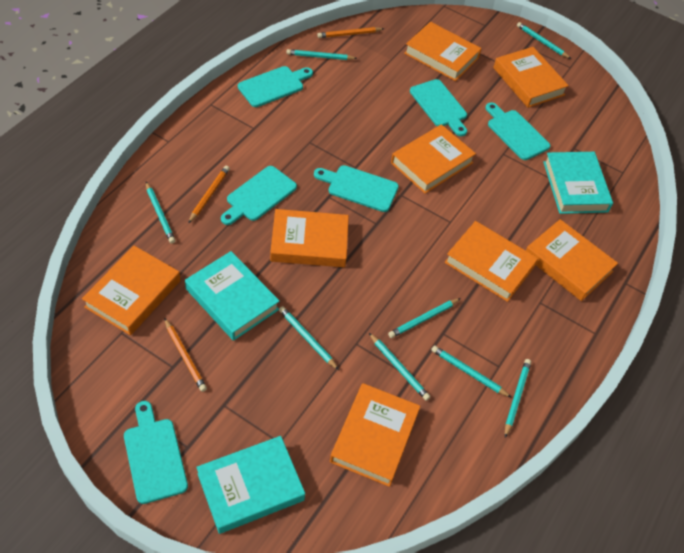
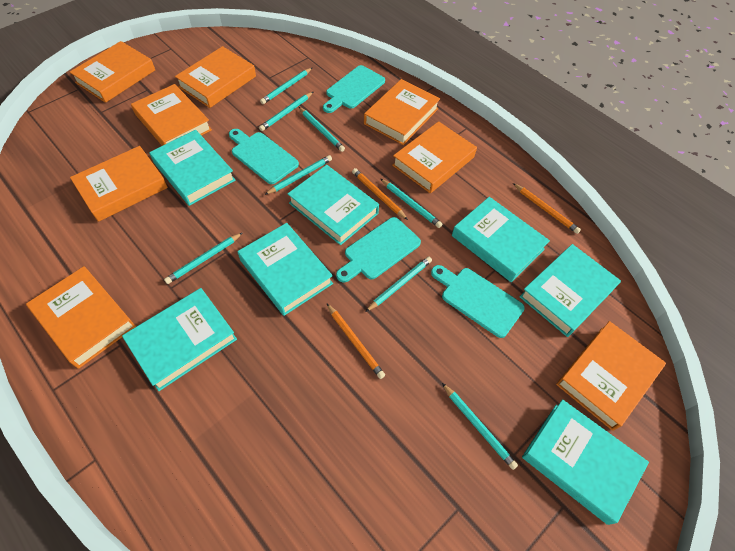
turquoise book: [185,251,280,341] [196,436,305,534] [543,152,613,214] = 3 -> [122,288,237,391] [149,130,236,206] [238,223,333,316] [288,165,379,245] [452,197,550,282] [519,244,621,337] [522,399,649,525] = 7
turquoise cutting board: [124,401,188,504] [221,166,297,225] [238,66,313,107] [314,165,399,212] [410,79,467,136] [485,102,550,160] = 6 -> [229,129,299,184] [323,65,385,113] [336,217,421,283] [431,265,525,338] = 4

